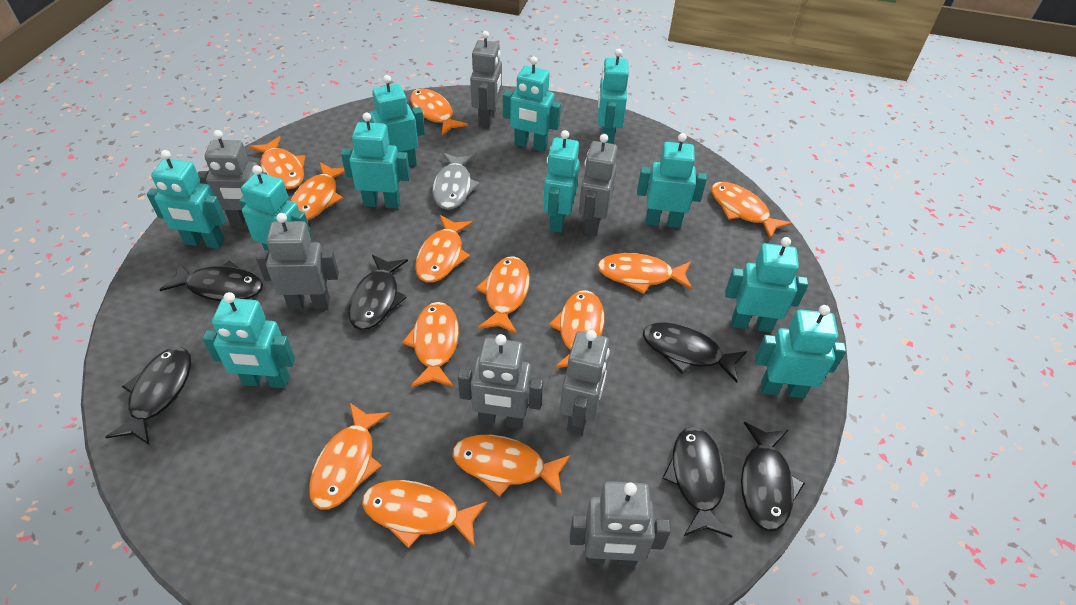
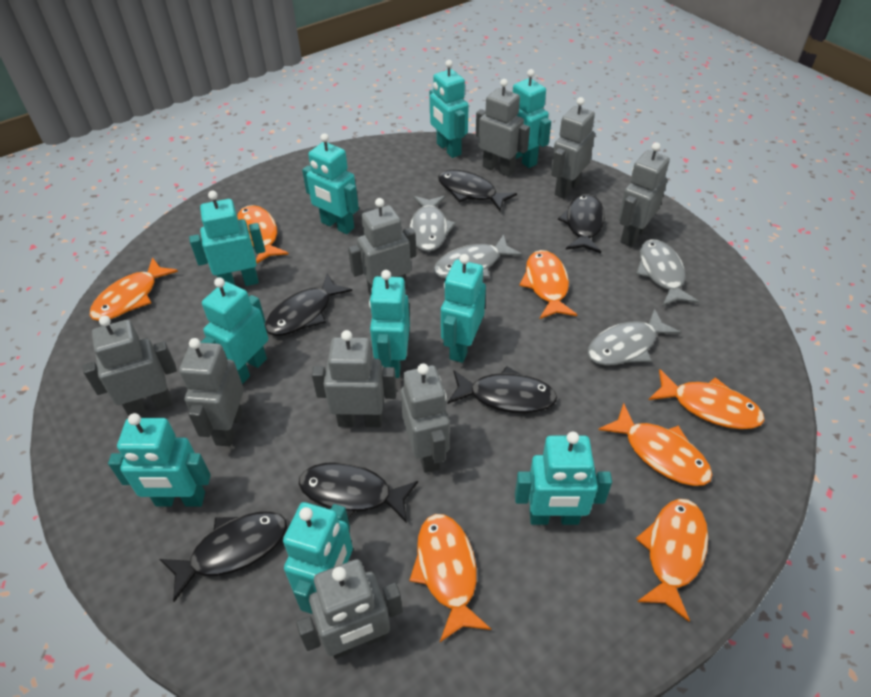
grey fish: [432,153,480,210] = 1 -> [409,196,456,252] [433,234,522,279] [587,308,681,366] [636,239,699,307] = 4
grey robot: [198,130,267,226] [256,213,339,309] [458,334,543,429] [470,31,502,128] [560,330,610,435] [570,481,671,566] [579,134,617,236] = 7 -> [83,316,177,416] [179,338,244,446] [296,559,403,659] [312,330,397,427] [348,198,417,297] [400,363,450,473] [476,79,530,177] [551,97,595,199] [618,142,670,247] = 9
orange fish: [249,136,305,189] [291,162,345,220] [309,403,391,510] [362,480,488,548] [402,302,459,387] [410,88,468,136] [415,215,473,283] [453,435,571,497] [476,256,530,334] [549,290,604,368] [597,253,692,294] [711,182,792,239] = 12 -> [90,257,178,321] [237,205,288,263] [409,514,491,642] [519,250,577,319] [598,403,712,486] [636,499,708,622] [649,369,765,429] = 7
turquoise robot: [147,150,226,249] [203,292,295,388] [239,165,311,251] [341,113,410,208] [361,75,425,166] [503,57,561,152] [543,130,579,232] [598,48,629,144] [637,133,707,228] [725,237,808,332] [755,305,846,398] = 11 -> [108,413,211,507] [189,191,265,286] [200,277,268,384] [283,502,353,614] [302,133,359,234] [369,270,410,378] [429,60,469,158] [441,254,486,363] [513,69,551,168] [515,432,612,525] = 10

